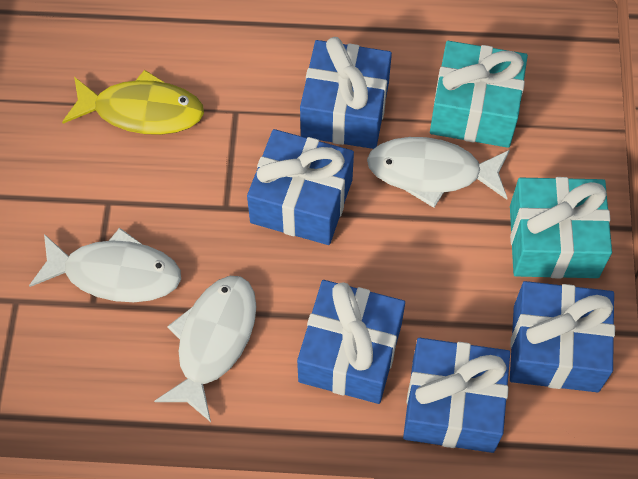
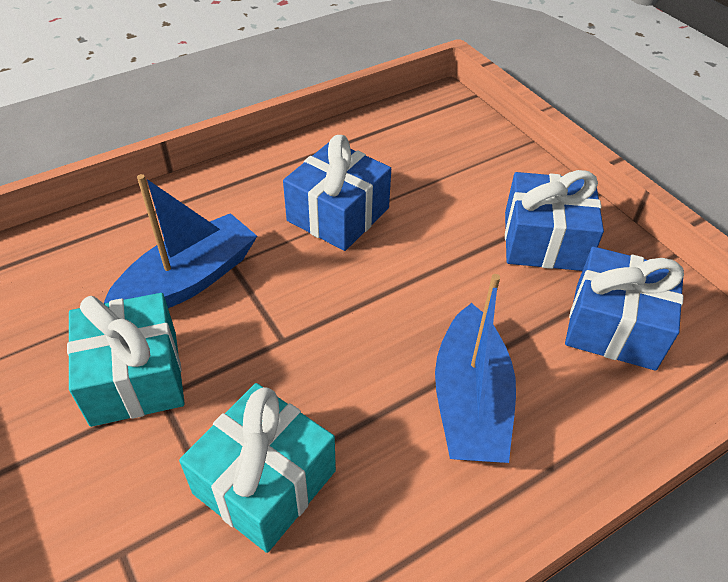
blue boat: none = 0 -> [103,174,257,308] [435,274,516,463] = 2
blue gift: [247,129,354,245] [297,280,405,404] [300,37,392,149] [403,338,510,453] [510,281,615,392] = 5 -> [283,135,391,251] [505,170,604,271] [565,247,684,371] = 3
white fish: [29,228,181,302] [154,276,256,422] [367,137,510,208] = 3 -> none = 0
yellow fish: [62,70,204,135] = 1 -> none = 0

